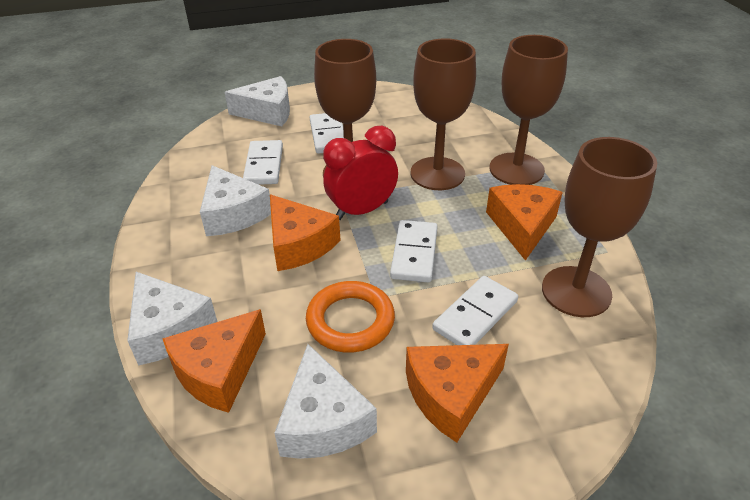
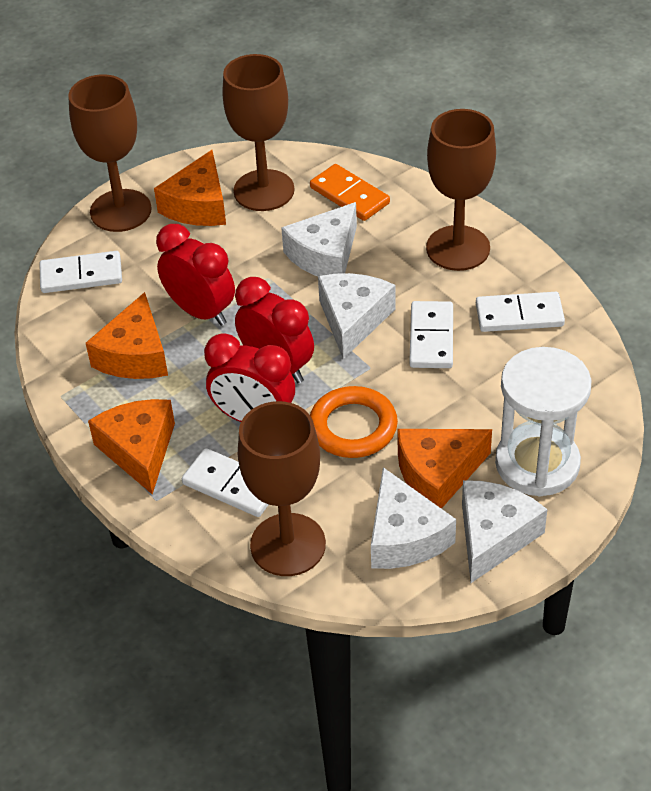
orange domino: none = 0 -> [310,164,390,221] = 1
red clock: [323,126,398,220] = 1 -> [156,224,235,326] [204,333,295,422] [235,277,314,383] = 3
white hourglass: none = 0 -> [495,347,592,497] = 1

